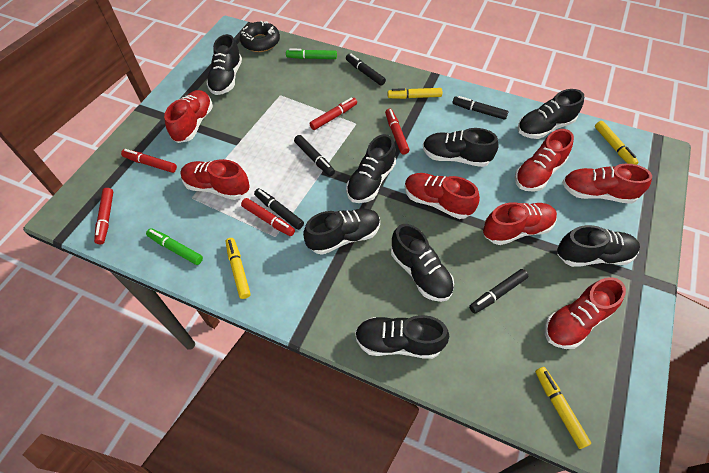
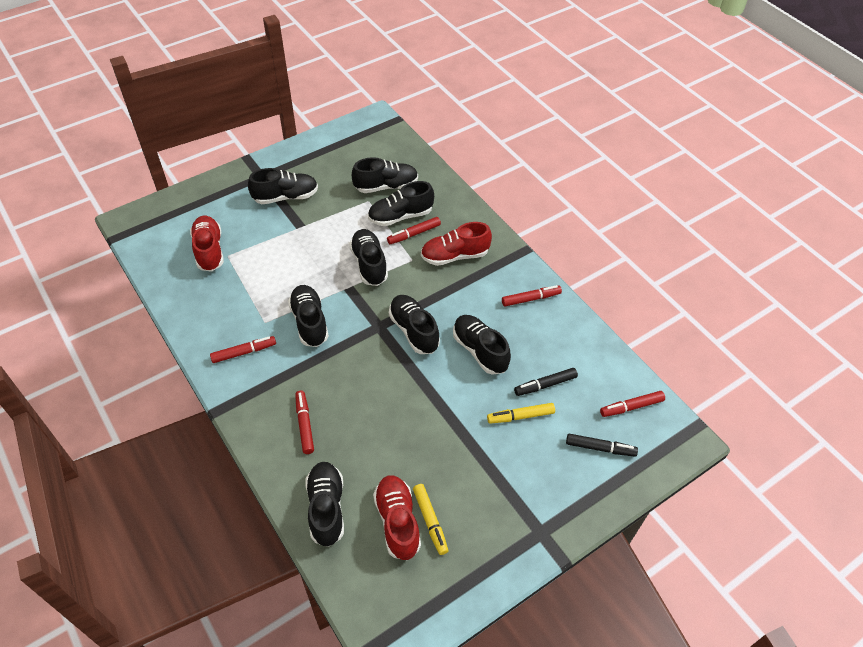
black donut: [240,21,280,52] = 1 -> none = 0
black marker: [254,188,304,230] [294,135,335,176] [346,53,386,86] [452,96,509,120] [469,269,528,314] = 5 -> [514,368,578,396] [566,434,638,457] = 2
green marker: [146,228,203,265] [286,48,337,59] = 2 -> none = 0
red shoe: [164,90,213,143] [180,159,250,200] [405,173,480,219] [483,202,557,245] [515,129,574,192] [545,277,626,349] [562,164,652,204] = 7 -> [190,216,224,272] [373,475,421,560] [421,222,492,266] = 3
yellow marker: [225,238,251,299] [388,88,442,99] [535,367,591,449] [595,121,639,165] = 4 -> [413,484,448,555] [487,403,555,424] = 2

